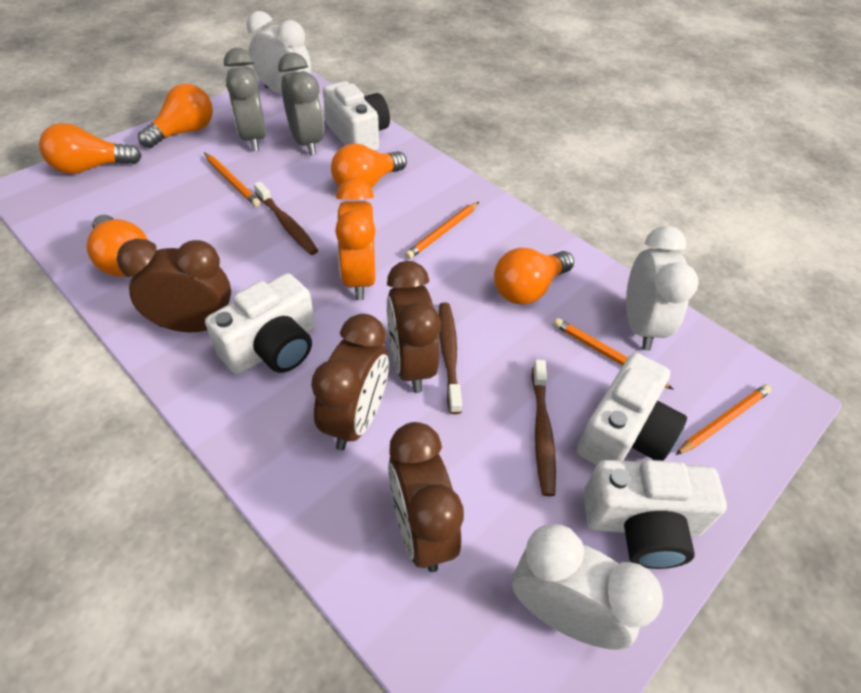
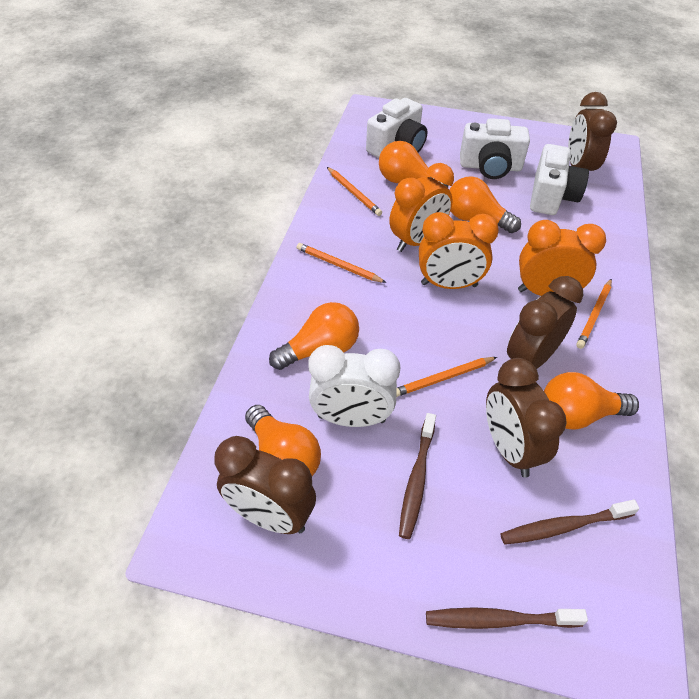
grey clock: [224,48,266,152] [278,53,324,156] = 2 -> none = 0
orange clock: [335,178,376,300] = 1 -> [389,163,454,252] [419,212,499,289] [518,220,606,296] = 3
white camera: [205,273,315,375] [323,81,390,151] [577,353,687,465] [583,460,727,569] = 4 -> [366,98,427,158] [460,118,530,179] [530,144,589,215] = 3
white clock: [247,11,311,94] [512,524,663,650] [626,226,699,351] = 3 -> [308,345,400,427] = 1

